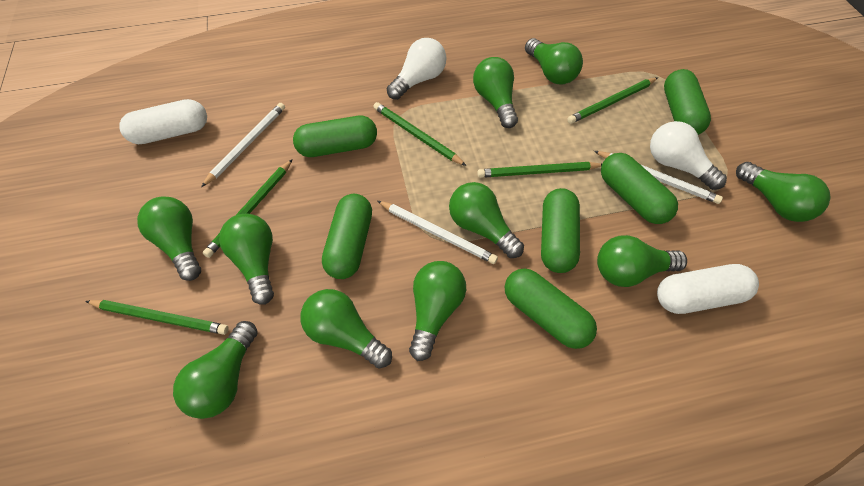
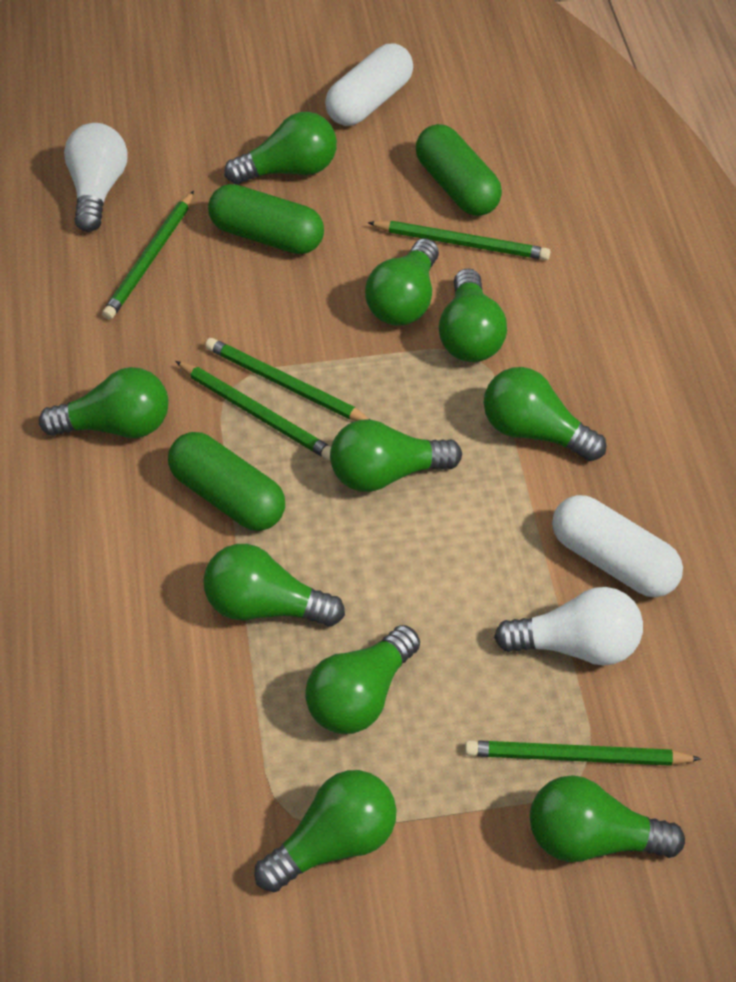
green capsule: [293,116,377,157] [322,194,372,279] [505,268,597,349] [541,188,580,273] [601,153,678,224] [664,69,711,135] = 6 -> [168,432,285,531] [208,184,324,254] [416,124,502,216] = 3
white pencil: [201,103,285,187] [377,201,498,264] [594,151,723,204] = 3 -> none = 0

